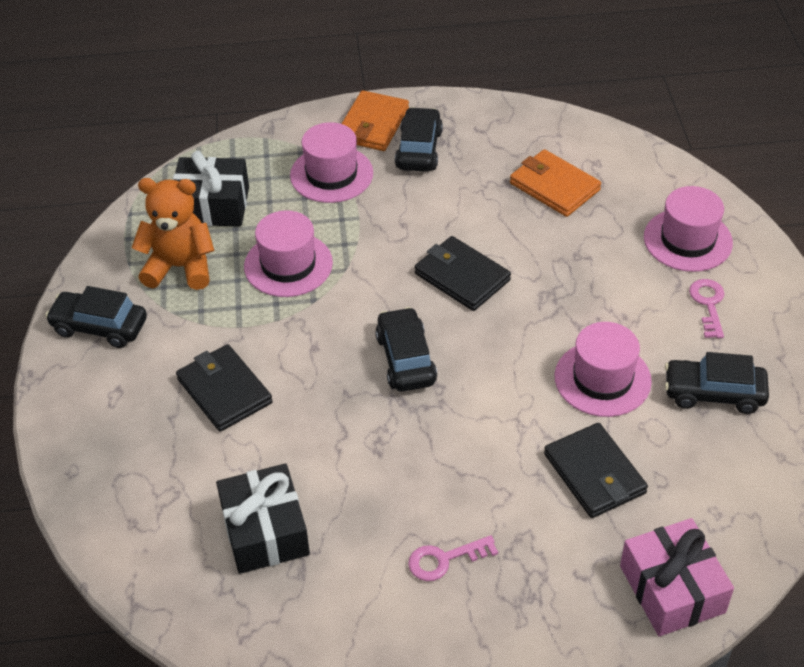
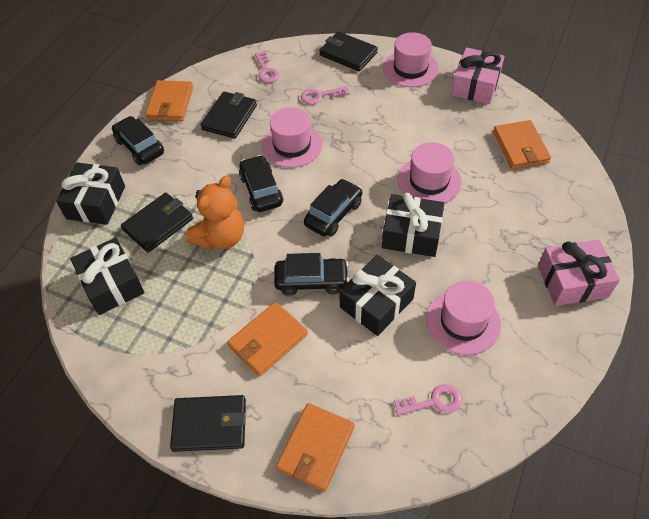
black gift: [173,151,249,226] [216,463,310,574] = 2 -> [56,162,125,225] [70,237,145,315] [340,255,416,336] [382,192,444,257] = 4
black wallet: [176,344,273,432] [415,236,511,311] [544,423,648,518] = 3 -> [121,193,193,253] [170,395,246,452] [201,92,257,139] [319,31,378,71] = 4
orange wallet: [341,90,409,151] [510,149,601,217] = 2 -> [145,80,193,121] [227,302,308,376] [276,403,355,492] [493,120,551,169] = 4
pink gift: [620,518,734,636] = 1 -> [451,47,505,104] [538,240,620,306] = 2
pink key: [408,535,498,581] [689,279,725,338] = 2 -> [255,51,279,83] [301,86,349,104] [394,384,462,416] = 3

